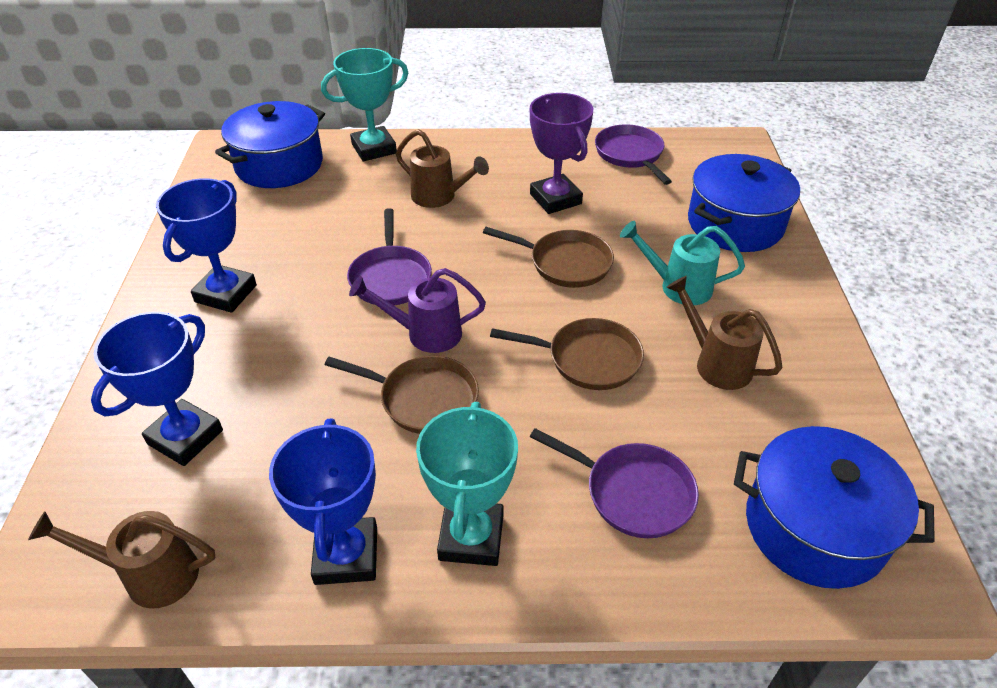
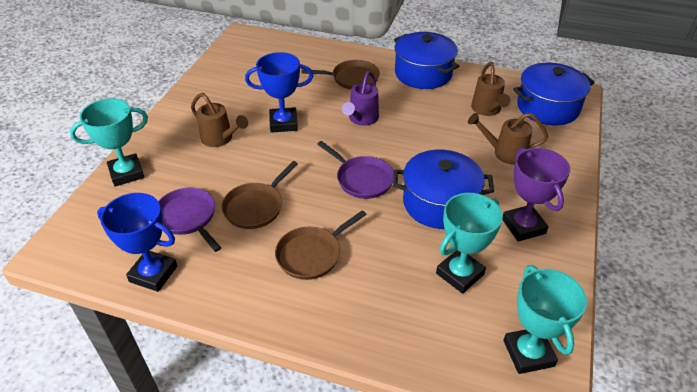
blue trophy: [91,312,223,466] [156,178,257,313] [269,418,377,585] = 3 -> [97,193,177,292] [245,52,313,133] = 2
purple pan: [347,208,432,305] [530,428,699,538] [595,124,672,185] = 3 -> [158,188,221,252] [317,141,394,199] = 2
turquoise trophy: [321,48,408,161] [416,402,518,566] = 2 -> [70,98,148,187] [436,193,503,294] [503,265,587,374] = 3
turquoise watering can: [620,221,745,305] = 1 -> none = 0

